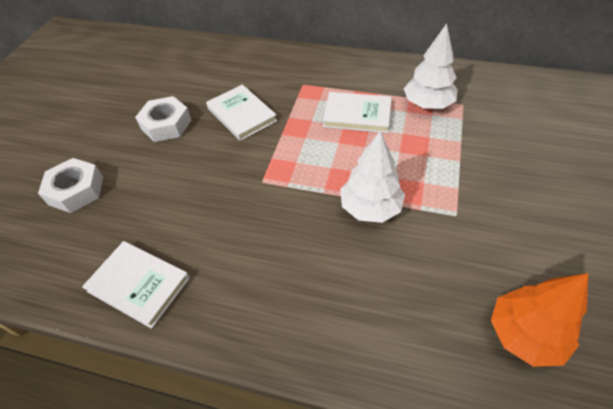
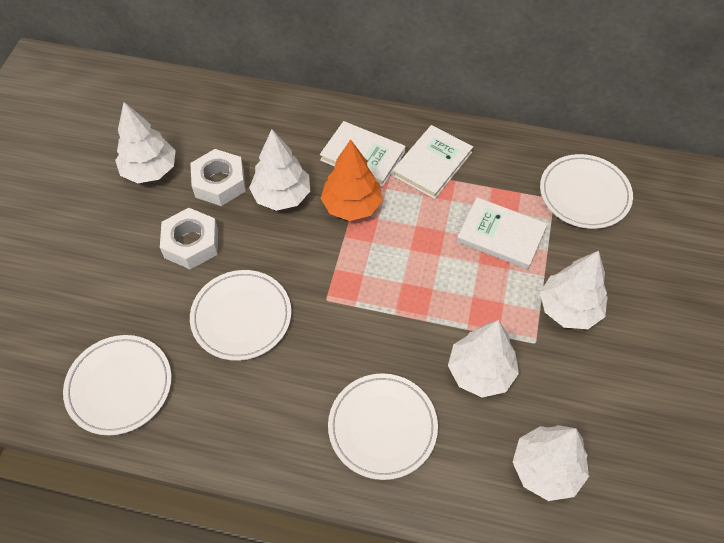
white plate: none = 0 -> [63,335,172,435] [190,270,292,361] [328,373,438,480] [540,154,633,229] = 4
white tree: [340,131,405,223] [404,23,458,109] = 2 -> [115,102,176,183] [249,129,310,211] [448,320,519,398] [513,425,589,501] [540,251,607,329] = 5

